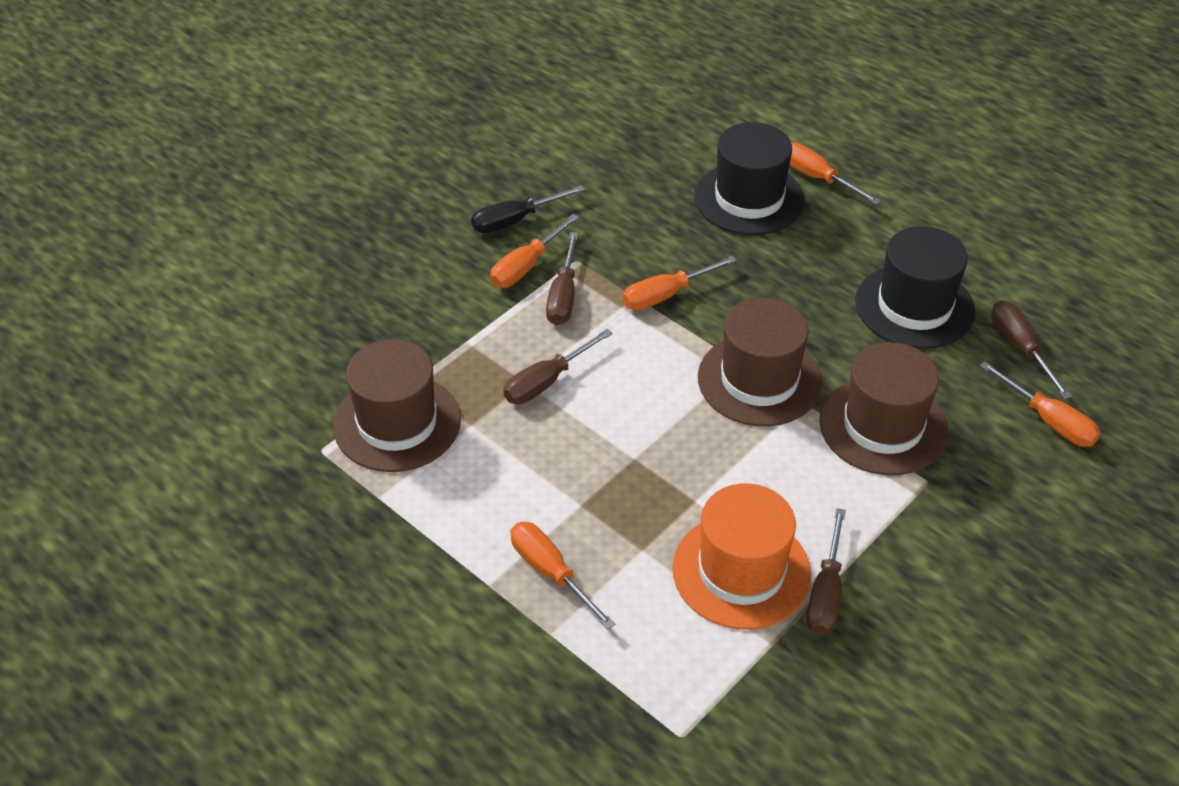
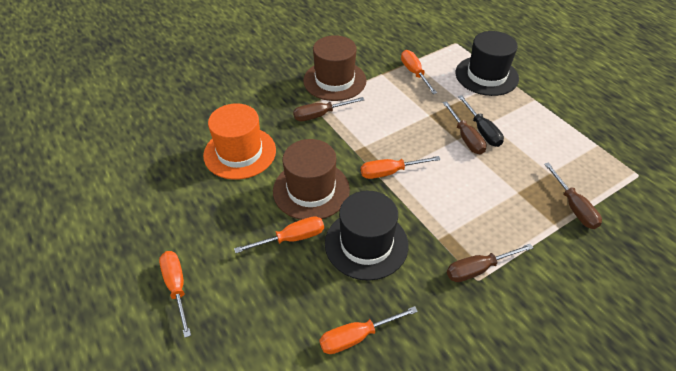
brown hat: [333,339,461,472] [698,298,822,426] [819,342,948,475] = 3 -> [273,139,350,220] [303,35,367,101] = 2

